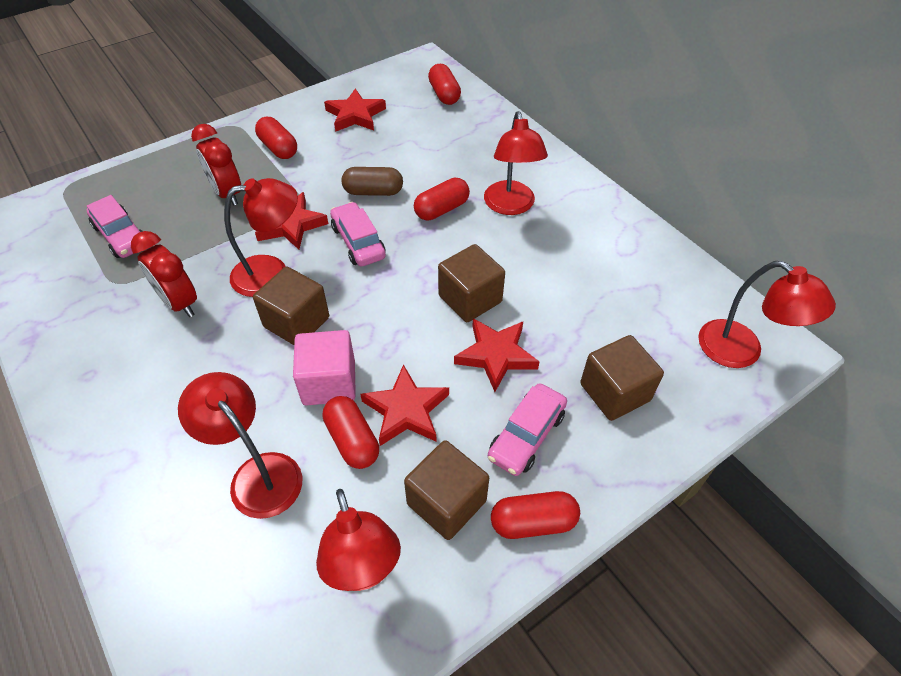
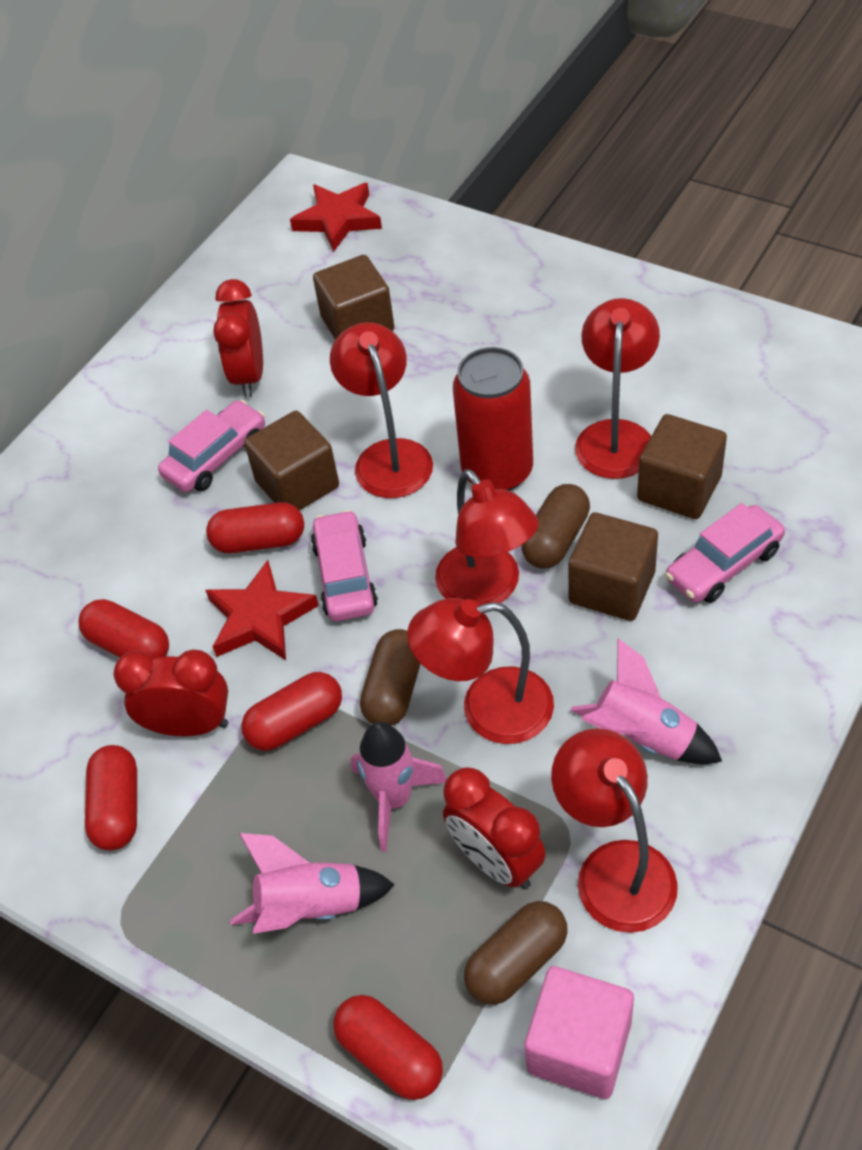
brown capsule: [342,167,403,196] = 1 -> [360,629,421,726] [464,901,567,1005] [521,484,590,568] = 3
pink rocket: none = 0 -> [230,833,395,934] [351,722,447,852] [570,638,722,764] = 3
red can: none = 0 -> [453,347,533,491] = 1
red clock: [131,231,197,317] [191,124,241,206] = 2 -> [113,649,228,736] [213,279,263,397] [443,767,546,889] = 3
red star: [255,192,328,249] [324,88,386,132] [360,364,449,446] [454,318,540,392] = 4 -> [205,560,319,660] [290,183,382,252] = 2

